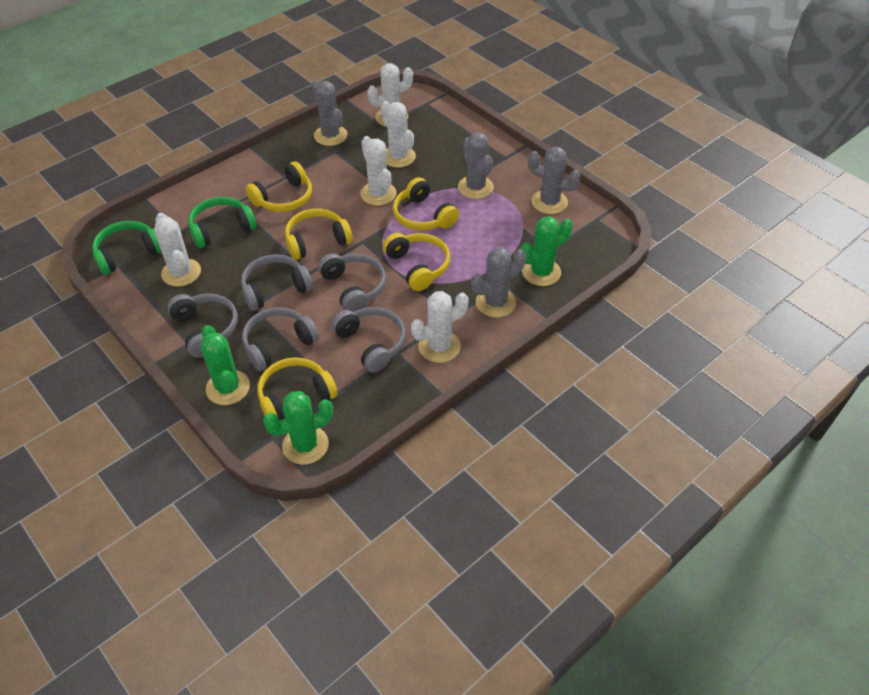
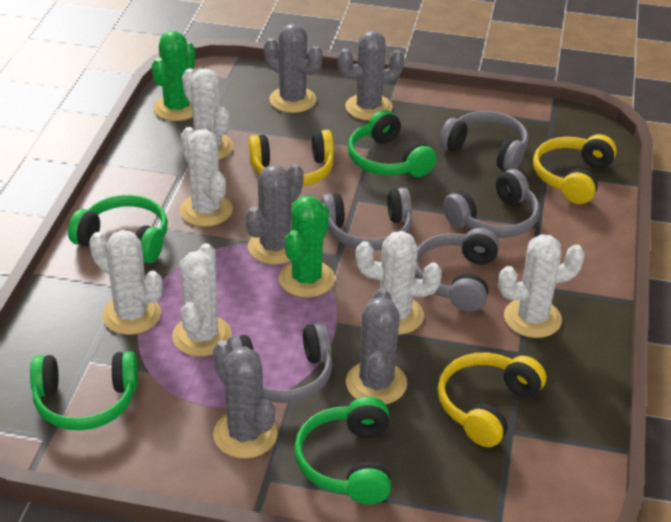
green cactus: [201,325,250,405] [263,391,333,465] [520,216,573,286] = 3 -> [152,31,195,121] [279,196,335,297] = 2
green headphones: [92,221,162,275] [188,197,256,248] = 2 -> [30,351,138,430] [68,195,168,263] [294,397,391,504] [348,110,436,177] = 4
grey cactus: [311,80,348,146] [458,132,494,199] [471,247,526,317] [528,147,581,214] = 4 -> [213,340,278,459] [245,164,303,264] [264,23,323,113] [338,31,404,120] [346,288,407,404] = 5
white cactus: [154,213,201,287] [361,136,397,206] [367,63,413,127] [380,101,416,168] [411,291,469,363] = 5 -> [89,230,163,335] [172,243,232,357] [180,127,233,227] [182,69,233,160] [355,231,442,335] [498,234,585,338] = 6
yellow headphones: [246,161,312,212] [258,357,338,420] [285,208,353,260] [383,233,450,291] [393,177,459,230] = 5 -> [248,130,334,186] [438,353,546,447] [533,134,617,204] = 3

